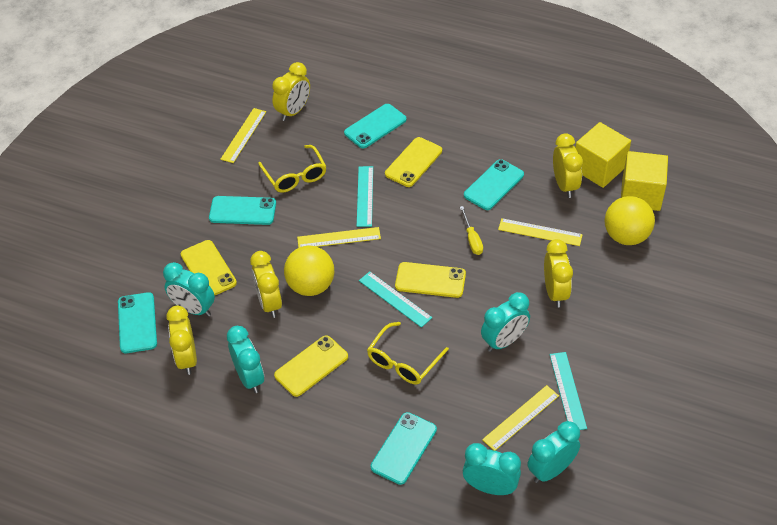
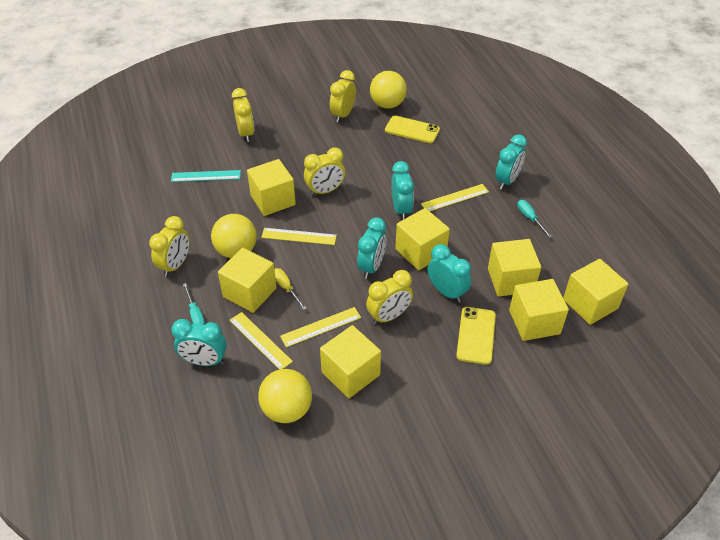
turquoise phone: [118,292,157,353] [209,196,276,225] [344,104,407,148] [371,412,437,485] [464,159,524,210] = 5 -> none = 0
turquoise ruler: [357,166,373,227] [359,271,432,328] [549,352,587,430] = 3 -> [171,170,241,182] = 1
turquoise screwdriver: none = 0 -> [183,283,205,325] [517,200,552,238] = 2
yellow ball: [284,246,334,296] [605,196,655,245] = 2 -> [211,214,257,258] [258,369,312,423] [370,71,407,109] = 3
yellow cube: [575,122,631,188] [621,151,668,211] = 2 -> [218,248,277,313] [247,159,296,216] [320,325,381,398] [395,208,450,270] [488,239,541,296] [509,279,569,341] [563,259,628,325] = 7
yellow glasses: [258,145,327,193] [367,322,449,384] = 2 -> none = 0
yellow phone: [181,240,237,295] [274,335,348,397] [385,137,442,187] [395,262,466,298] = 4 -> [385,116,440,143] [456,307,496,365] = 2

